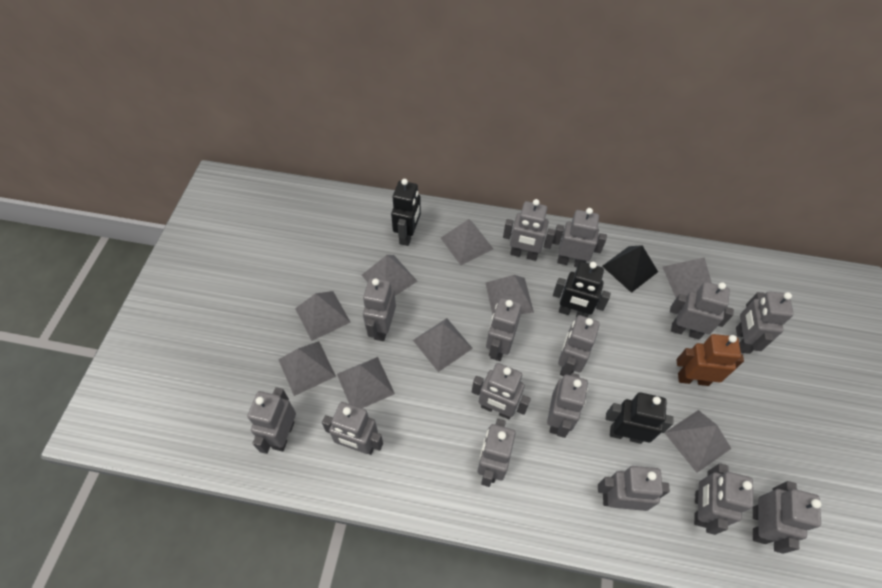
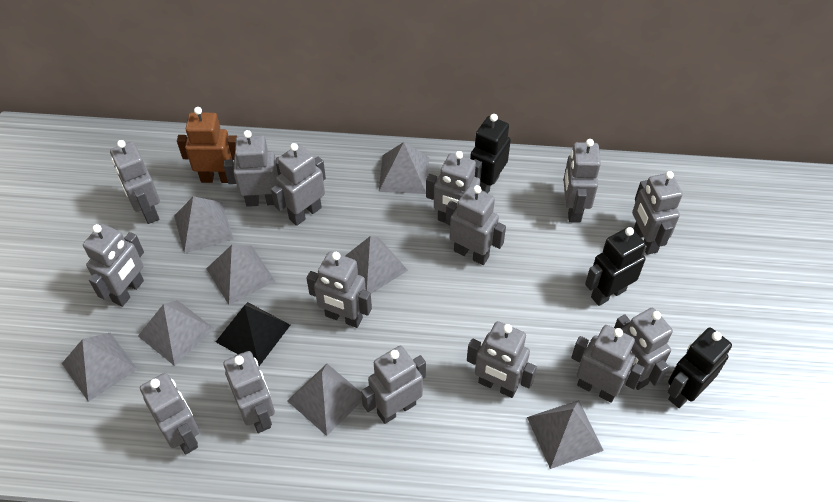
grey pyramid: [278,341,336,396] [295,291,351,341] [337,357,395,408] [362,255,417,296] [413,318,473,372] [441,219,493,265] [485,275,534,315] [663,257,712,298] [664,410,731,473] = 9 -> [62,332,138,402] [138,300,214,366] [174,196,234,254] [206,245,275,305] [287,364,362,436] [345,236,408,293] [379,142,429,194] [527,400,604,469] = 8

